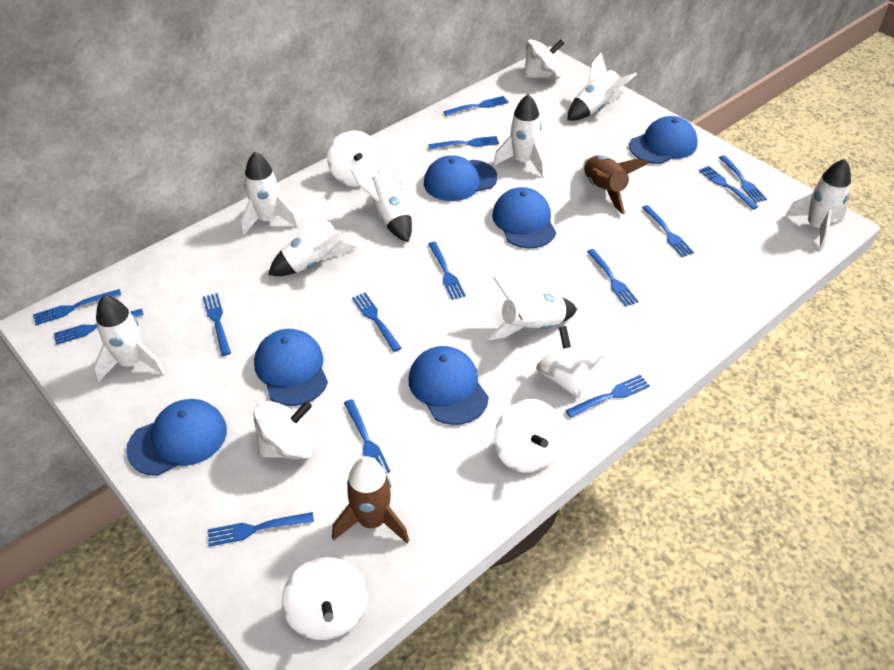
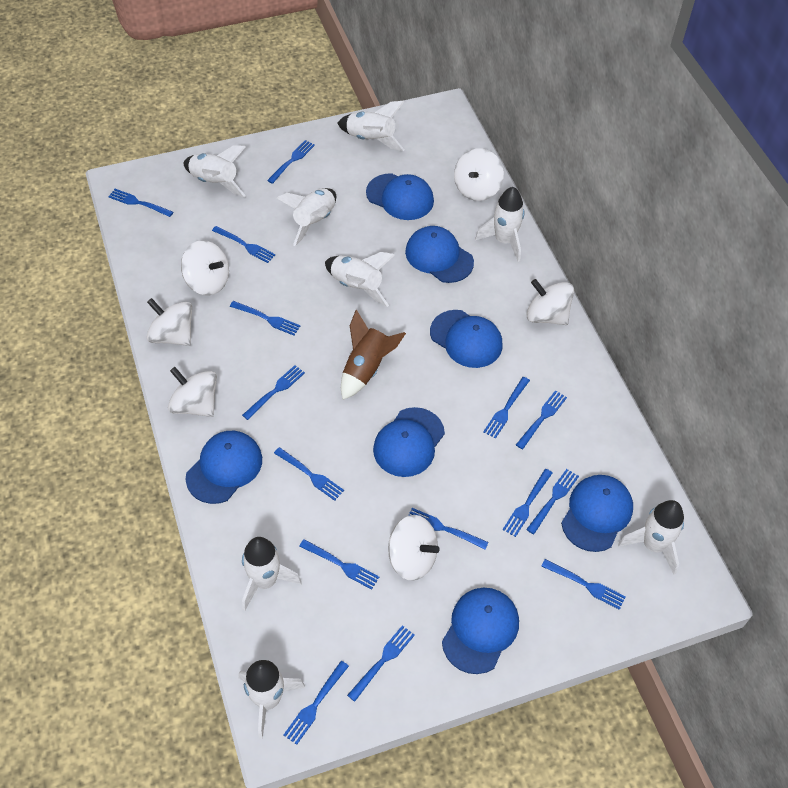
blue cap: [126,399,227,476] [254,329,328,406] [408,346,489,425] [424,155,497,201] [492,187,556,248] [629,116,698,164] = 6 -> [186,431,262,504] [366,173,434,220] [373,407,445,477] [405,226,474,283] [430,310,502,368] [442,588,519,674] [561,475,633,552] = 7
blue fork: [33,289,121,325] [54,309,144,345] [203,293,231,356] [208,512,314,547] [344,399,391,473] [352,292,401,352] [428,136,499,149] [428,242,466,300] [443,96,509,116] [565,374,650,418] [587,249,639,307] [642,205,694,257] [699,166,759,209] [719,155,767,203] = 14 -> [108,189,173,217] [212,226,275,263] [230,301,300,335] [242,365,305,420] [267,140,315,184] [274,447,344,501] [284,661,349,745] [299,539,379,590] [347,625,415,702] [408,508,489,550] [483,377,530,439] [503,469,553,537] [516,390,567,449] [526,469,579,534] [541,559,626,610] = 15
brown rocket: [332,456,409,543] [583,155,649,214] = 2 -> [341,310,406,400] = 1

